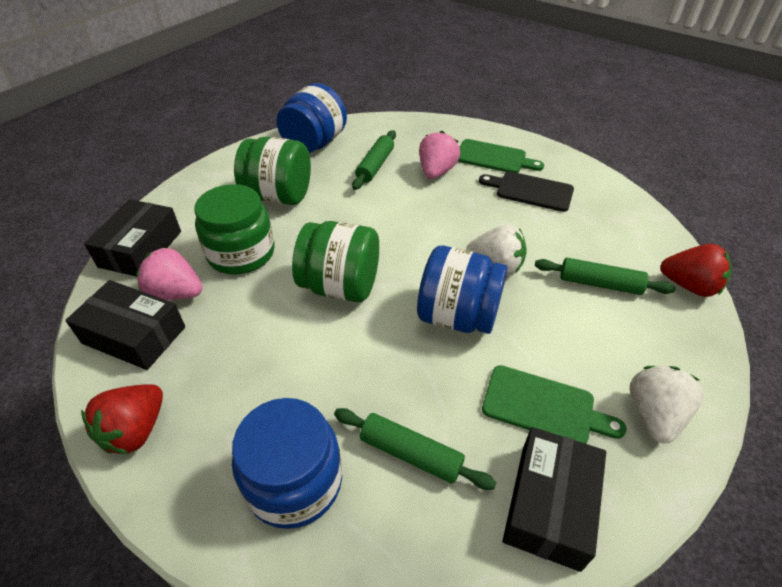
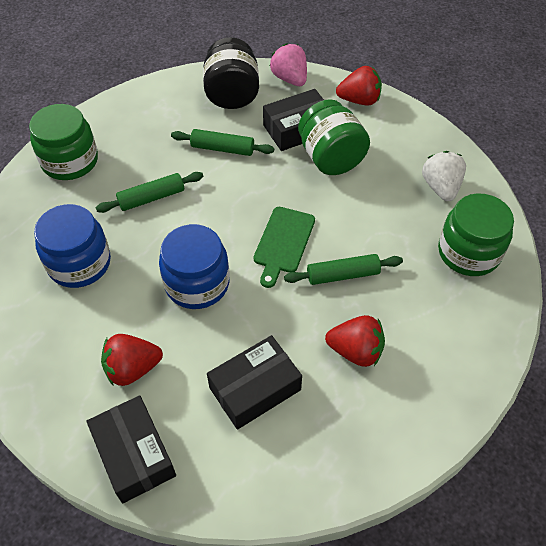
black cutting board: [479,171,574,212] = 1 -> none = 0
black jar: none = 0 -> [203,37,259,109] = 1
blue jar: [232,398,342,529] [276,83,347,153] [417,246,508,334] = 3 -> [34,204,111,288] [159,224,229,309] = 2
green cutting board: [458,139,544,173] [482,365,627,444] = 2 -> [254,207,315,288] = 1
pink strawberry: [136,247,203,300] [419,131,460,179] = 2 -> [270,43,307,86] = 1
red strawberry: [81,384,163,454] [660,244,732,297] = 2 -> [101,334,163,386] [325,315,385,367] [336,66,382,106] = 3
white strawberry: [466,225,527,276] [630,366,703,443] = 2 -> [422,151,466,201] = 1

